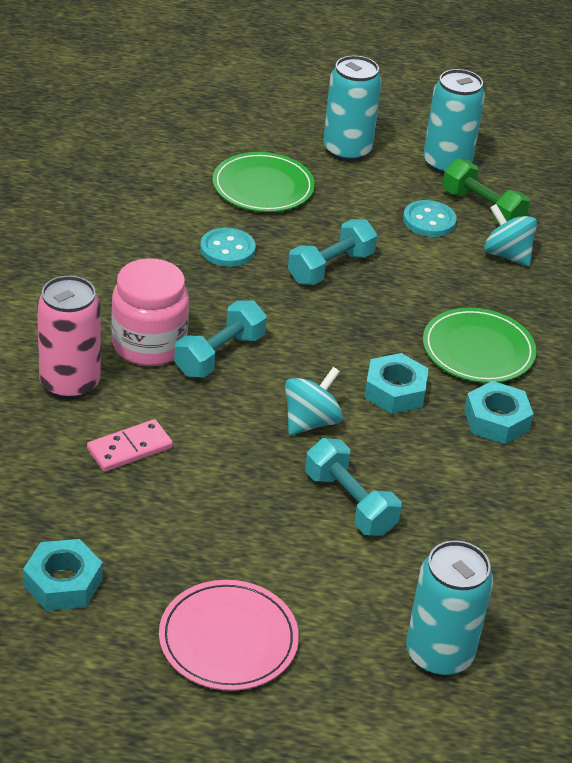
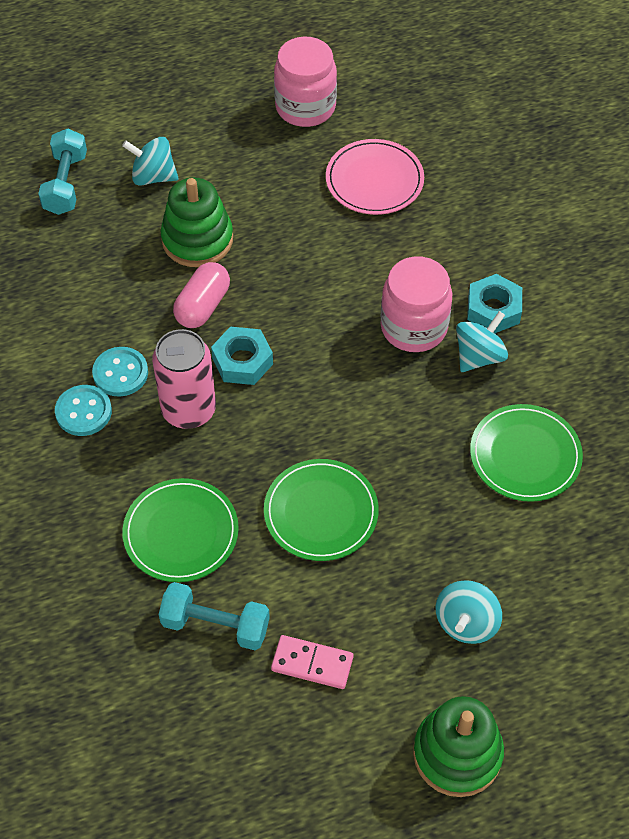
green dumbbell: [442,158,530,223] = 1 -> none = 0
green plate: [213,152,315,212] [423,308,537,383] = 2 -> [122,478,239,582] [264,459,379,561] [470,404,583,502] = 3
green stacking toy: none = 0 -> [161,177,233,267] [413,696,504,797] = 2
pink capsule: none = 0 -> [173,262,230,328] = 1
pink jar: [111,258,189,366] = 1 -> [274,37,337,127] [380,256,452,352] = 2
turquoise can: [323,56,382,162] [406,541,493,676] [423,69,485,175] = 3 -> none = 0
turquoise dumbbell: [174,300,267,378] [288,219,377,285] [305,438,402,536] = 3 -> [38,128,87,215] [159,582,270,650] = 2
turquoise nut: [23,539,102,611] [364,353,429,414] [464,381,534,444] = 3 -> [211,327,273,385] [467,274,522,333] = 2
turquoise spinning top: [285,367,343,435] [484,204,537,266] = 2 -> [122,137,179,186] [436,580,502,644] [456,311,508,372] = 3

